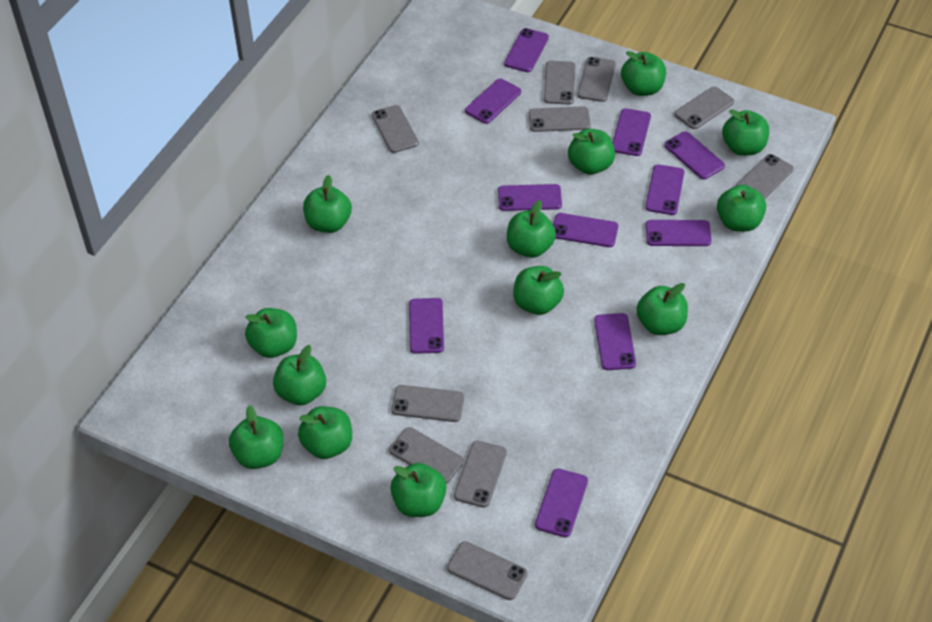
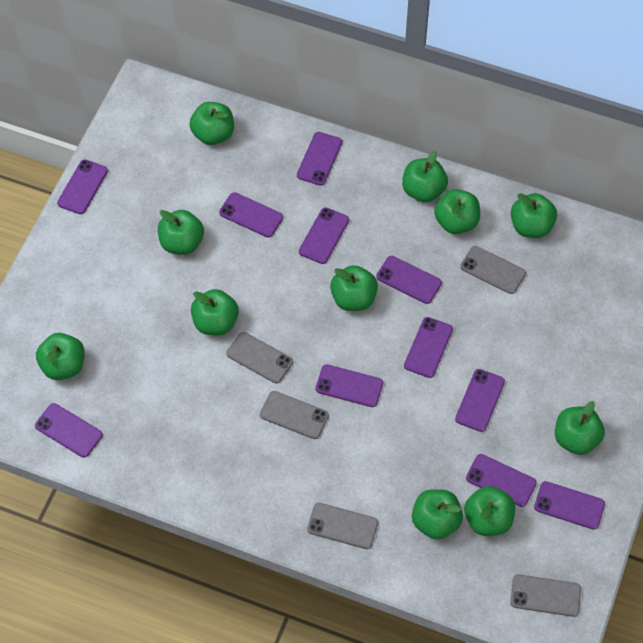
green apple: [229,405,284,469] [245,308,297,358] [273,345,326,405] [298,406,352,459] [303,175,352,233] [390,463,447,517] [507,200,556,258] [513,266,564,315] [568,129,615,175] [621,51,666,96] [637,283,688,335] [717,185,766,232] [722,109,769,156] = 13 -> [36,333,85,380] [158,210,204,255] [189,102,234,145] [191,289,239,335] [330,265,378,311] [402,151,448,202] [412,489,463,540] [434,189,480,234] [464,486,515,536] [511,193,557,238] [555,401,605,455] = 11
grey phone: [372,105,419,153] [389,427,464,484] [391,385,464,422] [447,541,527,600] [454,441,507,508] [529,106,591,132] [544,61,576,104] [578,57,616,102] [674,86,734,129] [736,154,794,199] = 10 -> [226,332,293,383] [260,391,329,439] [307,503,378,549] [460,246,526,294] [510,574,581,617] = 5

